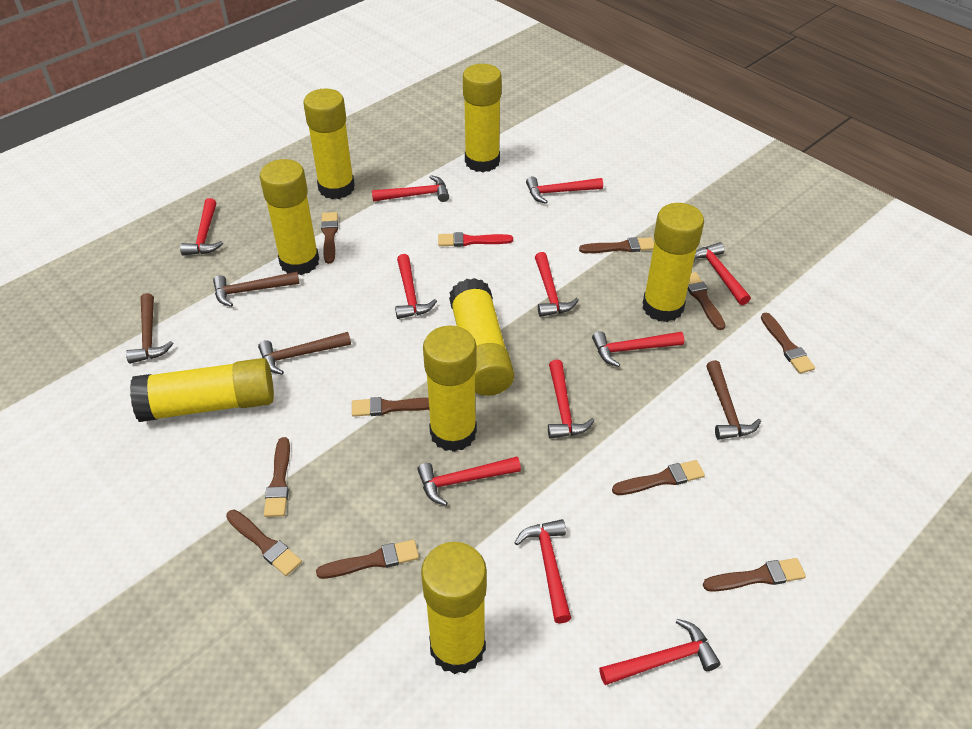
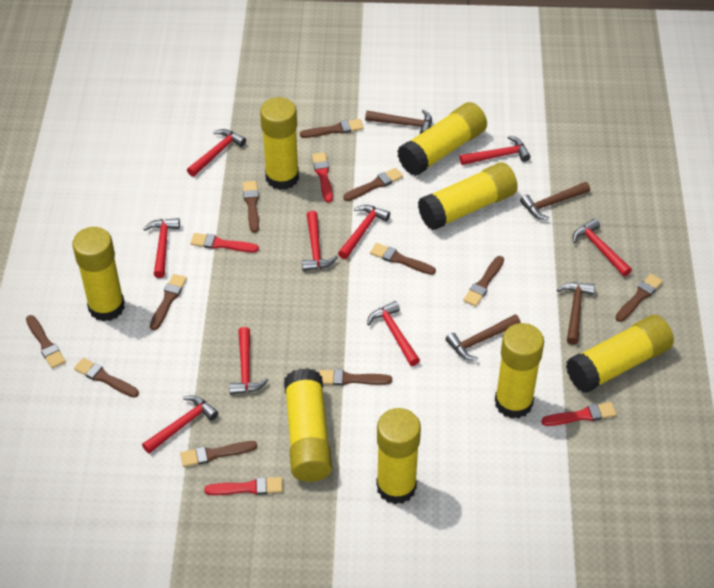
brown brush: [226,510,302,576] [264,437,290,517] [316,540,419,579] [321,212,338,264] [352,397,429,417] [579,237,654,253] [612,460,705,495] [687,272,725,330] [703,558,806,592] [761,313,815,374] = 10 -> [26,315,66,369] [74,358,139,398] [150,274,187,330] [180,441,257,467] [243,181,259,233] [300,119,364,138] [319,369,392,386] [343,168,403,201] [370,243,436,275] [463,256,504,307] [616,274,663,322] = 11
red brush: [438,232,513,247] = 1 -> [190,233,259,253] [204,477,283,495] [312,152,333,203] [541,402,616,426] = 4
red hammer: [180,198,223,255] [372,175,449,202] [395,254,437,319] [417,457,521,506] [515,519,571,624] [526,177,603,204] [535,252,579,317] [548,360,595,439] [592,331,684,367] [599,619,721,685] [694,242,751,305] = 11 -> [142,395,218,454] [144,218,180,278] [187,129,246,177] [229,327,268,395] [302,211,338,271] [338,205,390,259] [367,301,420,366] [459,136,531,165] [573,219,632,276] = 9

